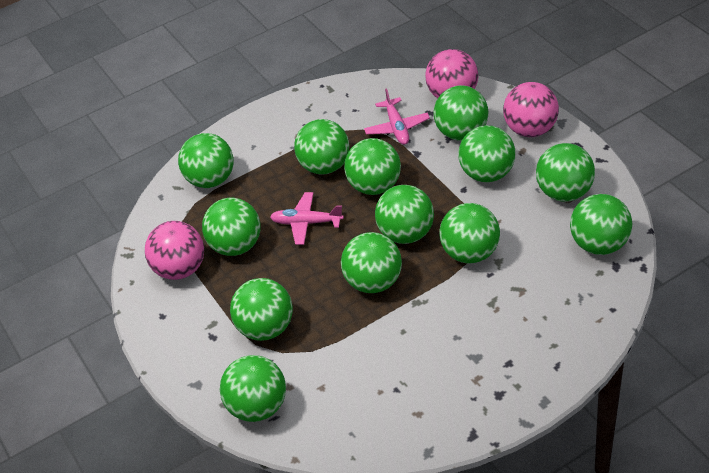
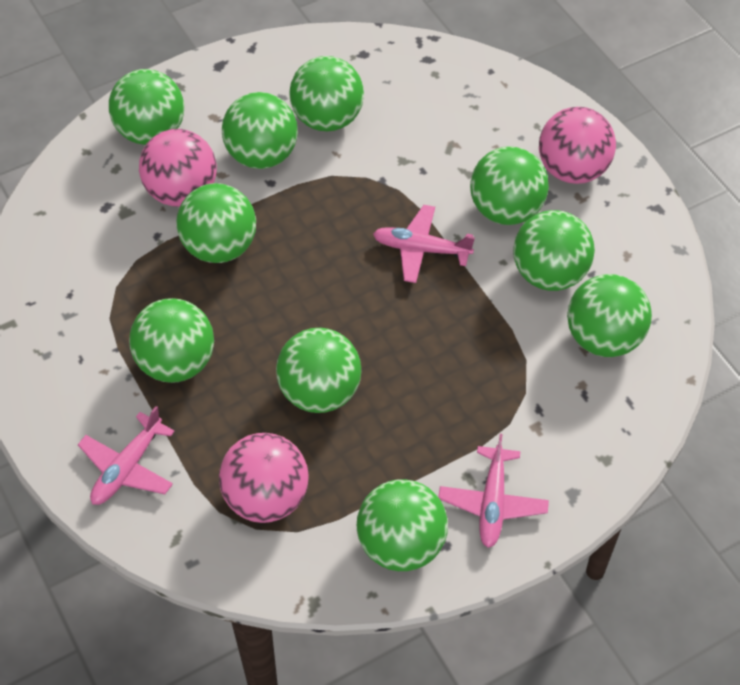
green ball: [178,133,234,188] [202,198,261,256] [220,355,286,422] [230,278,293,341] [294,119,350,175] [341,232,402,293] [344,138,401,195] [375,185,434,244] [434,85,488,141] [439,203,500,263] [458,125,515,182] [536,143,595,202] [570,194,632,255] = 13 -> [109,69,184,145] [129,298,214,383] [176,183,256,263] [222,92,298,169] [276,328,361,413] [289,56,364,131] [357,479,448,571] [470,146,549,225] [513,210,595,291] [567,274,652,357] = 10
pink plane: [270,192,344,245] [364,88,430,145] = 2 -> [78,406,175,505] [373,205,475,283] [438,434,549,548] = 3

